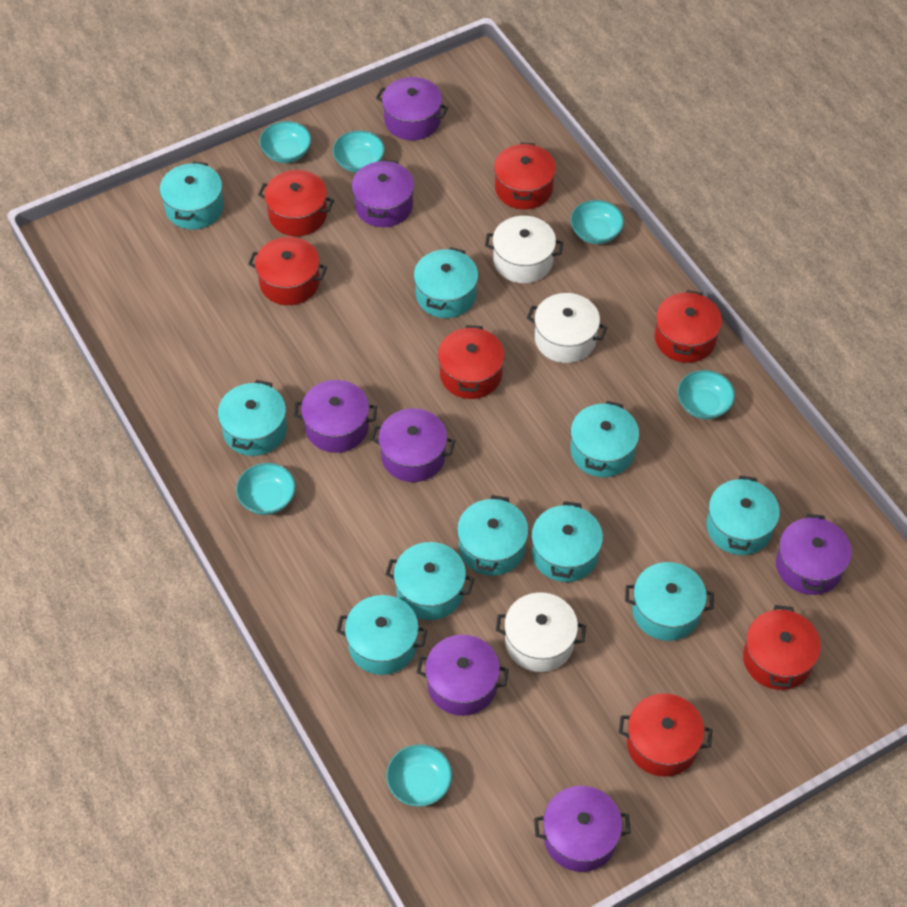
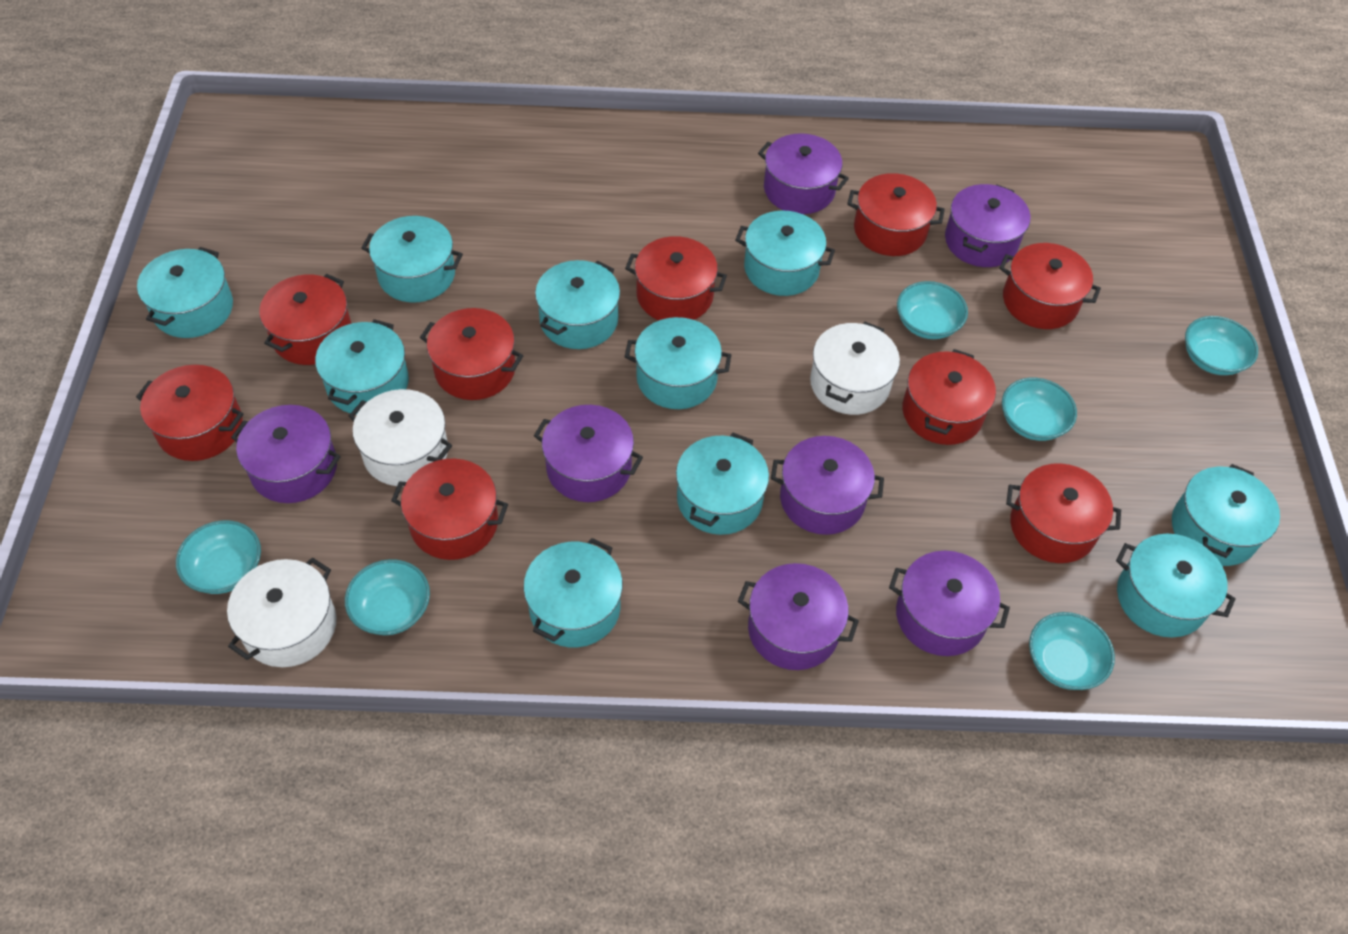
red pot: [248,237,327,305] [258,170,334,236] [438,325,505,399] [494,142,556,209] [619,693,712,777] [655,290,722,363] [743,605,821,690] = 7 -> [136,365,243,461] [259,274,352,365] [391,459,508,560] [420,308,523,400] [625,236,727,320] [847,173,945,256] [902,349,996,445] [999,243,1101,329] [1006,463,1121,563] = 9

